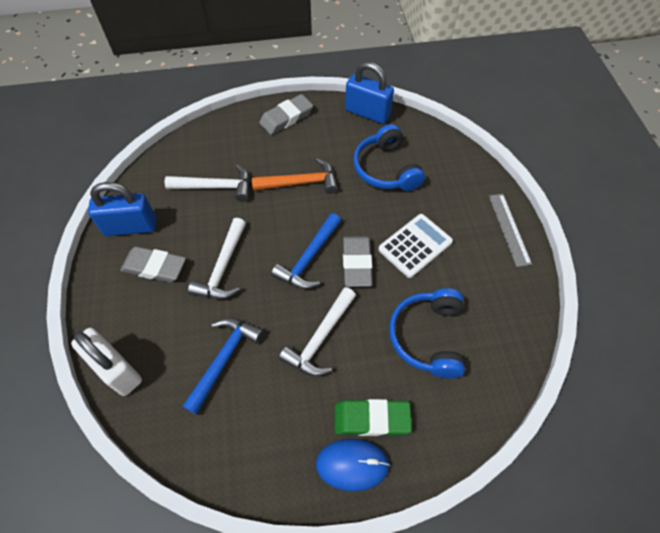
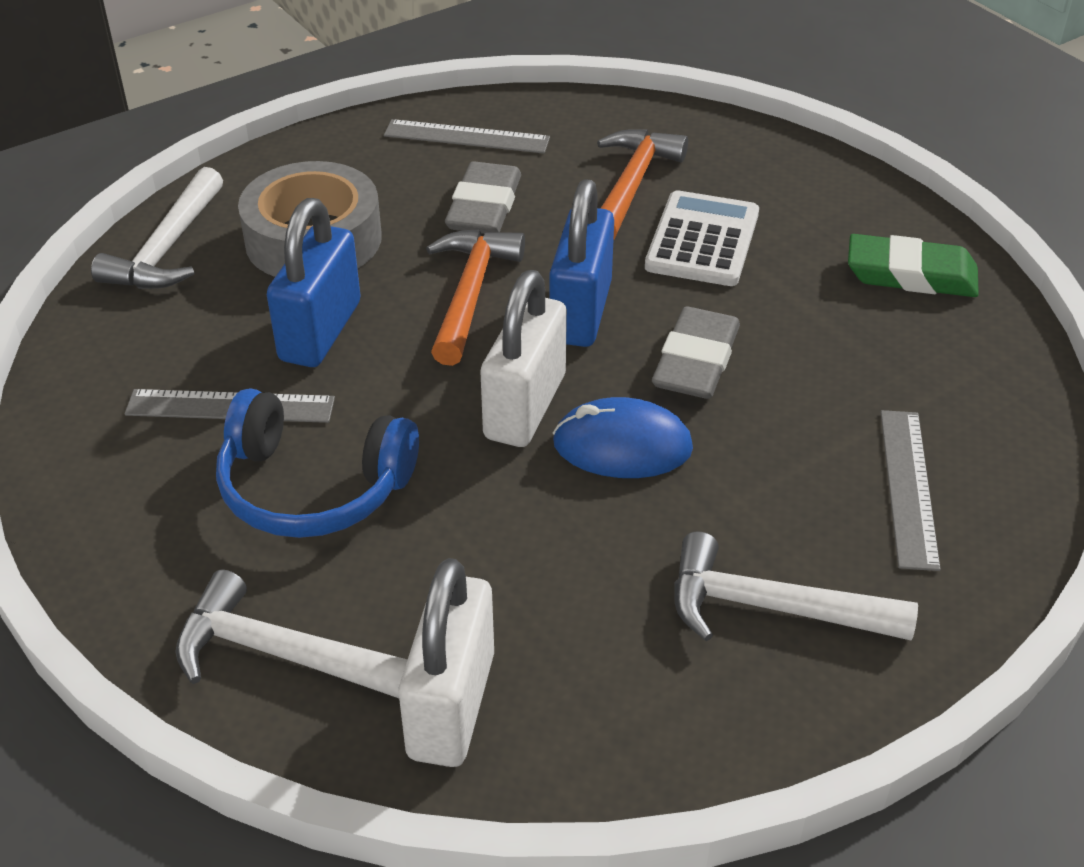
blue hammer: [182,318,264,415] [271,213,341,289] = 2 -> none = 0
blue headphones: [353,124,425,191] [389,288,465,378] = 2 -> [216,388,419,538] = 1
grey eraser: [120,247,186,282] [259,94,313,135] [343,236,373,287] = 3 -> [445,161,521,234] [652,307,740,399] = 2
grey ruler: [489,194,532,267] = 1 -> [124,389,335,423] [384,119,550,153] [881,410,941,571] = 3
grey tape: none = 0 -> [238,161,382,277] = 1
orange hammer: [252,158,338,194] = 1 -> [426,229,525,366] [597,129,688,239] = 2
white padlock: [71,328,142,396] = 1 -> [399,558,494,767] [480,270,567,447] = 2

